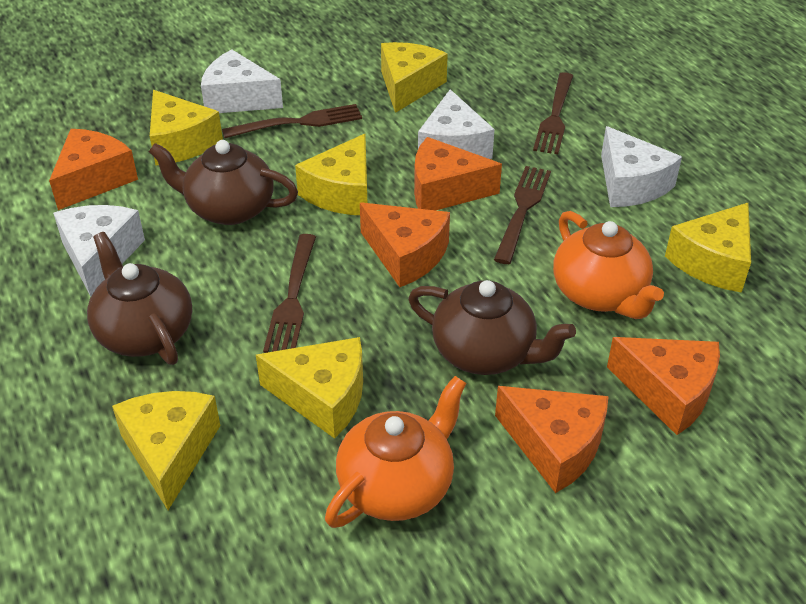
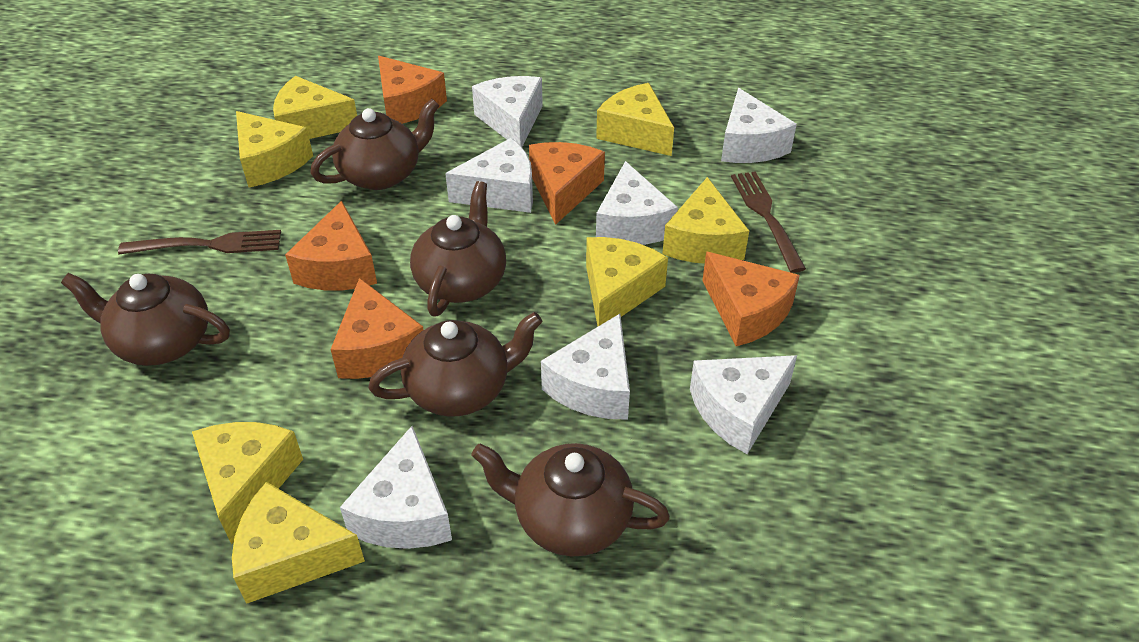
brown fork: [222,104,362,138] [263,234,316,353] [494,166,551,264] [533,72,573,154] = 4 -> [118,230,281,255] [731,171,806,273] = 2
brown teapot: [87,232,192,365] [149,140,298,225] [408,280,576,375] = 3 -> [61,273,230,366] [310,99,440,190] [368,312,542,417] [410,181,506,317] [472,443,670,557] = 5
orange teapot: [325,376,466,528] [553,211,664,319] = 2 -> none = 0
white cheese: [53,205,145,297] [201,49,283,113] [418,89,495,159] [601,126,682,207] = 4 -> [340,426,452,549] [445,138,533,213] [472,76,543,147] [541,314,630,420] [596,161,678,245] [690,355,797,454] [721,88,797,163] = 7
yellow cheese: [112,391,220,510] [150,90,223,166] [256,337,363,439] [295,134,367,215] [381,42,448,113] [665,203,751,293] = 6 -> [192,422,303,545] [232,482,365,604] [236,111,313,187] [273,76,357,139] [586,237,668,326] [596,83,674,156] [662,177,749,263] = 7

